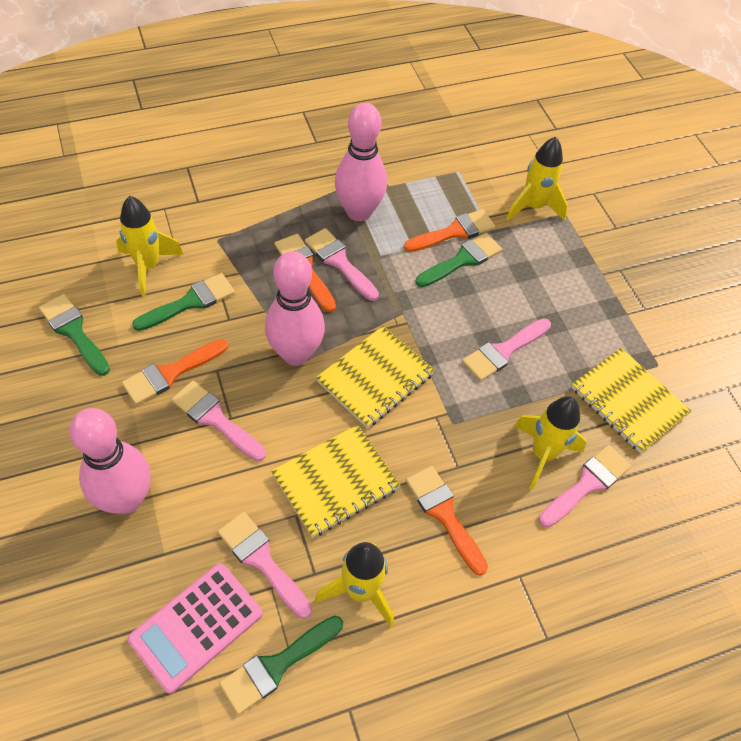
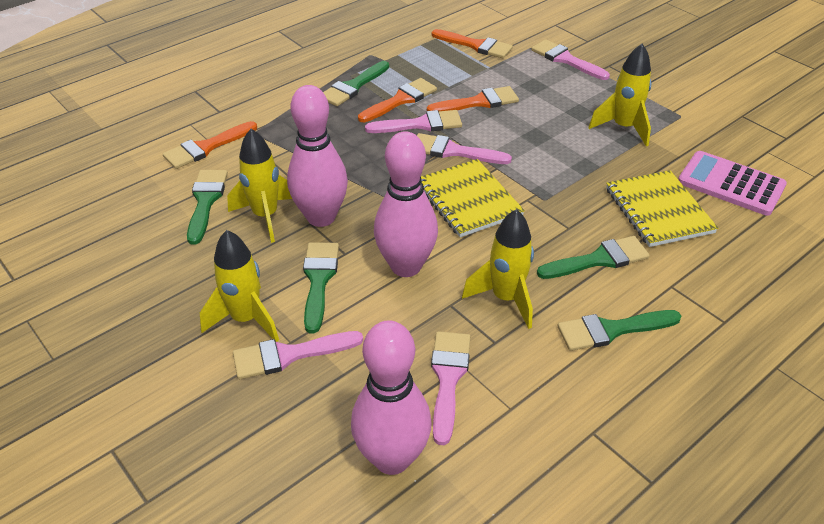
green brush: [39,294,110,376] [132,273,235,331] [219,616,343,715] [416,233,502,287] = 4 -> [187,170,228,245] [303,242,339,333] [323,61,389,106] [537,236,650,279] [557,310,681,351] = 5
yellow notebook: [271,424,400,538] [316,325,435,428] [571,348,692,453] = 3 -> [421,159,525,237] [606,170,718,247] = 2

